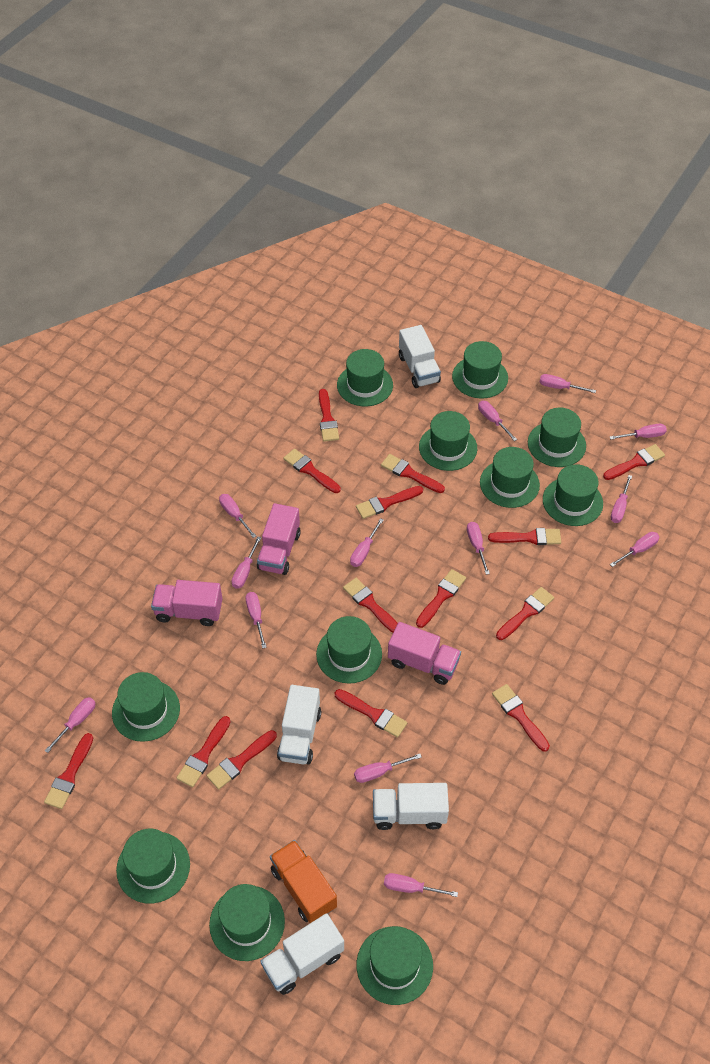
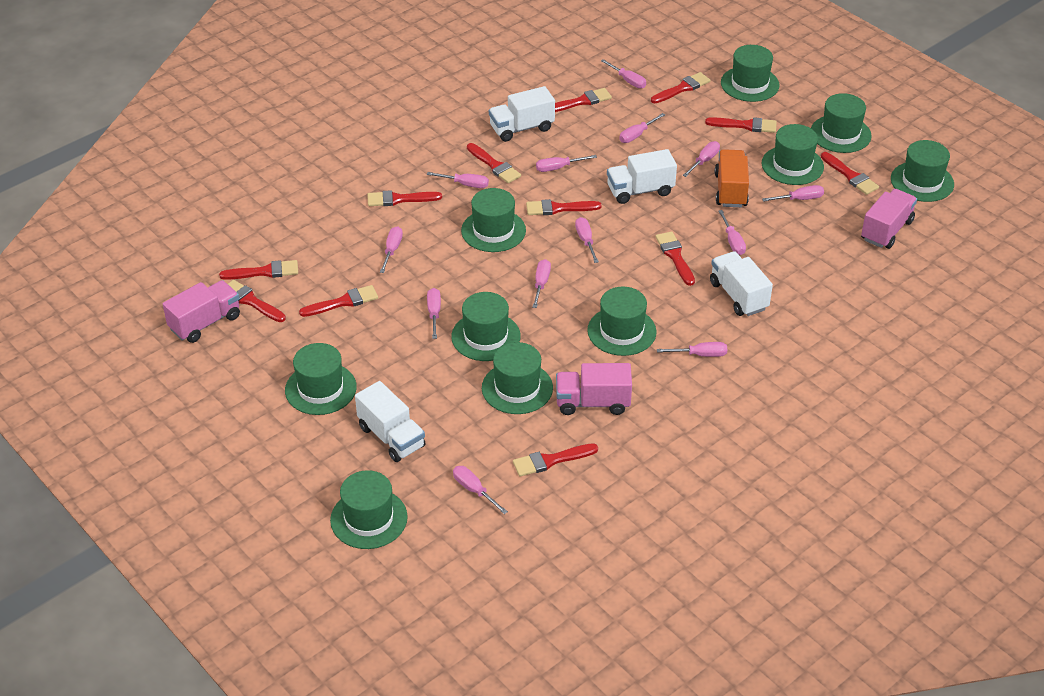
green hat: [112,672,180,742] [116,829,190,903] [209,884,285,961] [316,616,382,684] [337,349,393,406] [357,926,433,1005] [419,411,477,471] [452,341,508,398] [480,447,540,508] [528,408,586,467] [543,464,603,526] = 11 -> [285,343,357,415] [330,470,408,549] [451,292,521,361] [461,188,526,252] [482,342,553,414] [587,287,657,356] [721,45,780,102] [762,124,824,185] [811,93,872,153] [891,140,954,202] = 10
red brush: [44,733,93,809] [177,716,231,787] [207,730,277,790] [283,449,341,493] [319,389,339,442] [335,689,407,738] [343,578,398,633] [356,486,423,519] [381,454,445,493] [416,569,466,628] [488,528,561,545] [492,684,550,752] [496,587,554,640] [603,444,665,480] = 14 -> [219,260,298,280] [228,280,286,322] [299,285,378,317] [367,190,442,206] [467,143,521,183] [513,443,598,477] [526,199,602,215] [555,88,612,112] [651,72,710,103] [655,232,695,286] [705,117,777,133] [821,152,879,195] = 12

